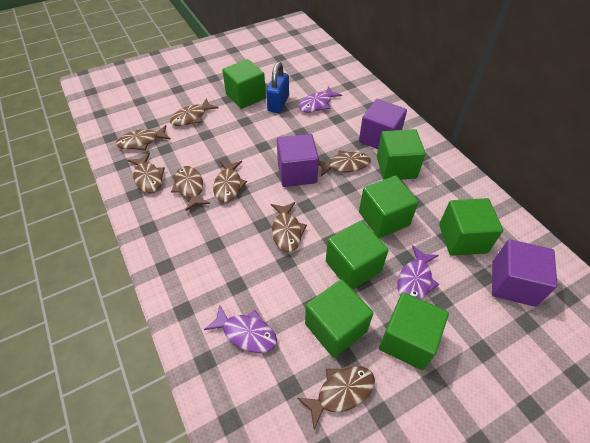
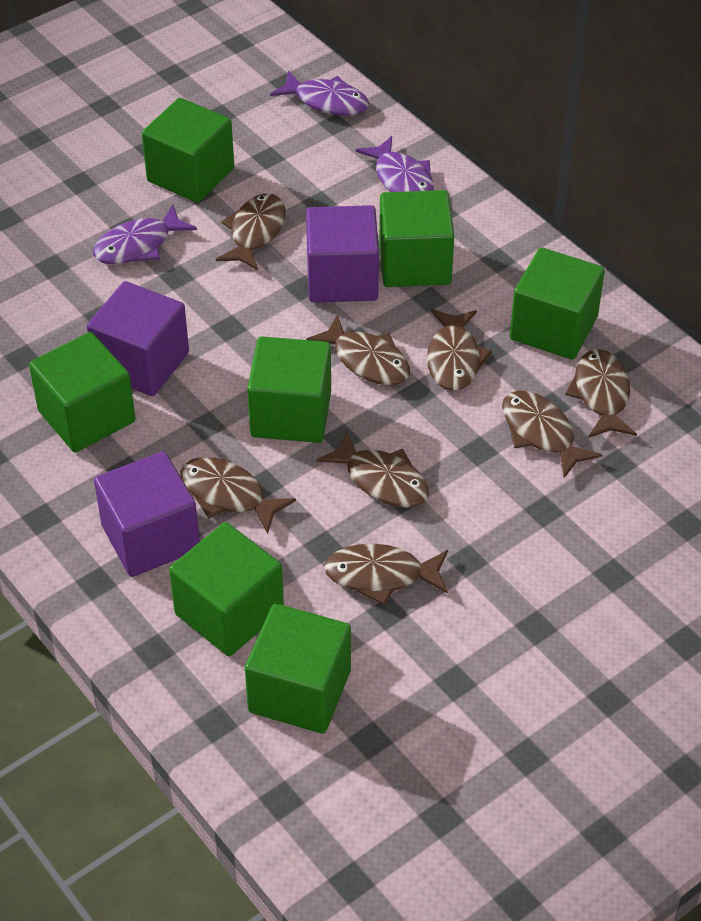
blue padlock: [266,62,289,113] = 1 -> none = 0

